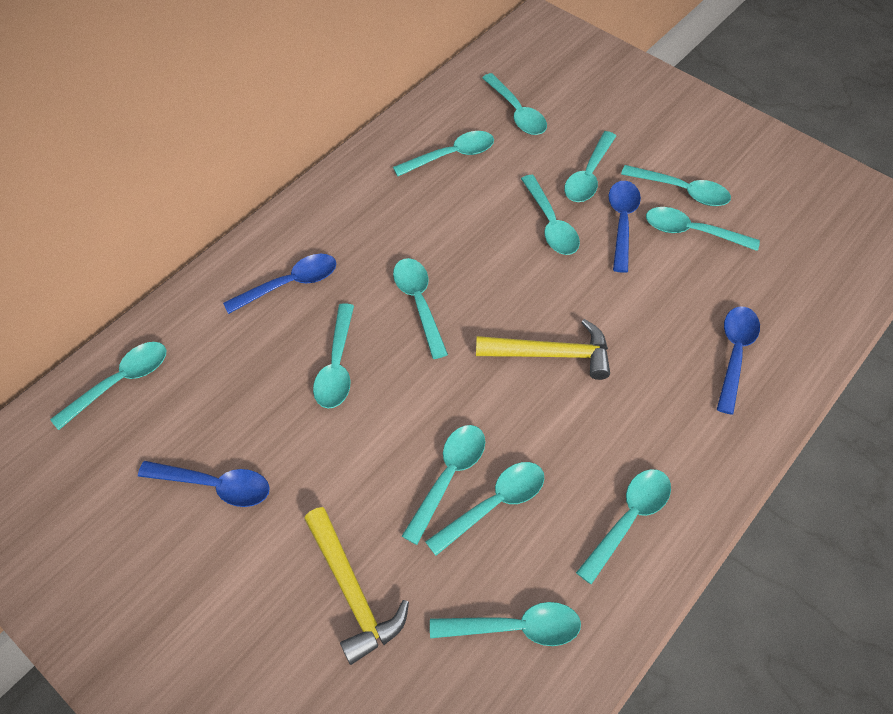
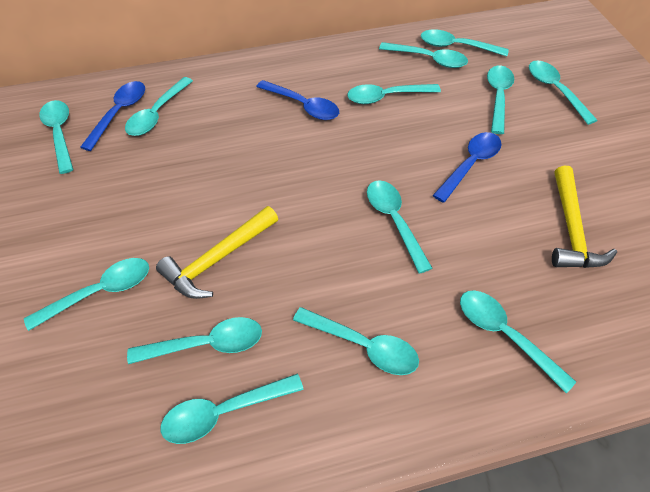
blue spoon: [138,461,270,507] [223,254,336,314] [608,181,641,273] [717,306,760,415] = 4 -> [80,81,145,151] [256,80,339,120] [433,132,502,203] = 3

